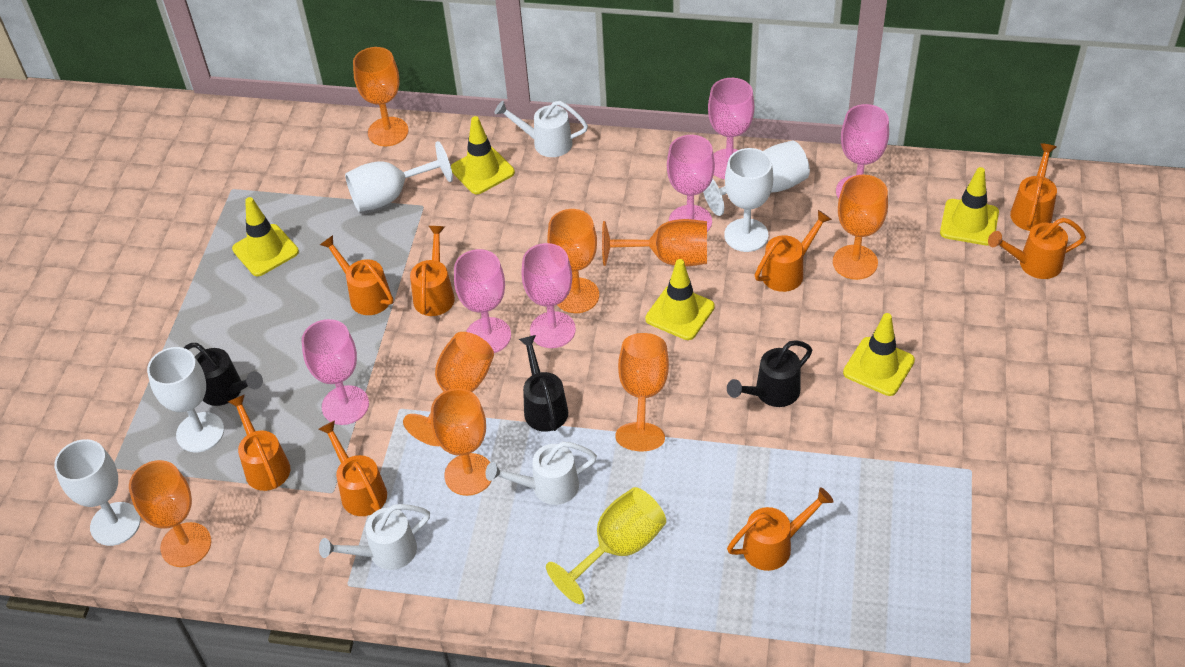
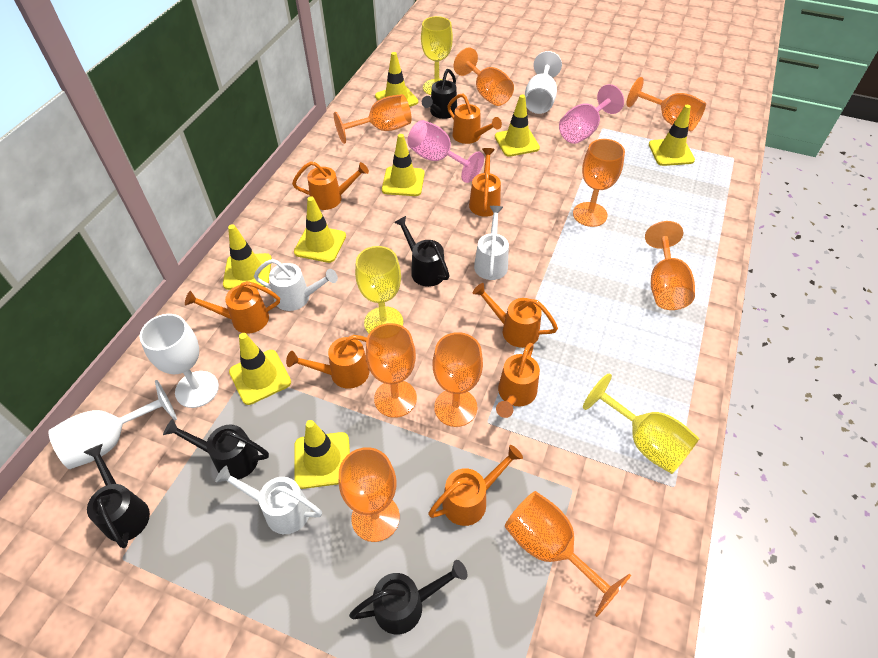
black watering can: [184,343,263,406] [519,335,568,432] [727,340,812,407] = 3 -> [84,444,150,548] [163,419,269,480] [349,560,467,634] [394,216,450,287] [422,69,457,119] = 5
orange goblet: [129,460,211,567] [353,47,408,146] [403,332,494,446] [431,388,492,496] [547,209,599,313] [602,219,707,266] [615,333,669,451] [833,175,888,280] = 8 -> [334,94,412,144] [339,447,400,542] [366,323,417,418] [433,332,483,427] [454,48,514,106] [505,491,631,617] [573,139,625,227] [626,77,706,131] [645,221,695,310] = 9
pink goblet: [301,319,369,425] [454,249,511,353] [521,243,576,348] [667,135,715,232] [708,78,754,179] [836,104,889,198] = 6 -> [407,120,484,183] [559,84,624,144] = 2
white goblet: [54,439,141,546] [147,347,224,452] [345,141,453,212] [703,141,810,216] [724,148,773,252] = 5 -> [48,380,177,469] [140,314,219,408] [525,51,562,114] = 3
yellow goblet: [546,487,666,604] = 1 -> [355,246,403,333] [421,16,453,95] [583,374,700,474] = 3
yellow traffic cone: [232,197,299,276] [451,116,515,194] [645,259,715,340] [843,313,915,396] [940,167,999,246] = 5 -> [223,224,272,290] [229,333,291,405] [294,196,346,263] [294,420,350,489] [375,52,418,107] [382,134,425,196] [495,95,540,157] [649,105,695,166] = 8

